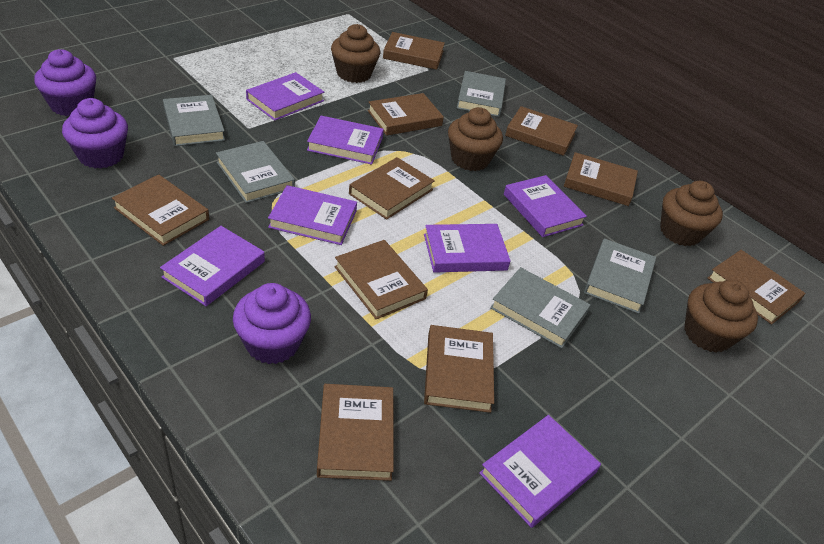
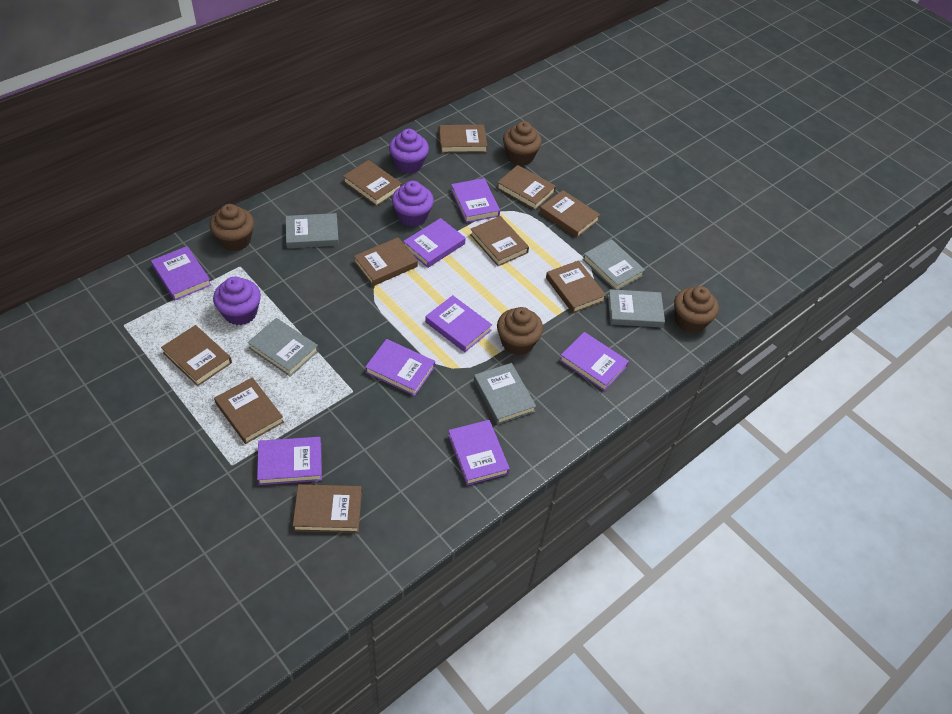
purple book: [160,226,265,306] [246,72,324,121] [268,185,357,245] [307,116,384,165] [424,224,511,272] [479,415,601,528] [504,175,587,237] = 7 -> [151,246,211,301] [257,437,322,485] [365,339,435,396] [403,218,466,268] [425,295,492,352] [448,420,510,485] [451,178,500,223] [559,332,629,391] = 8

